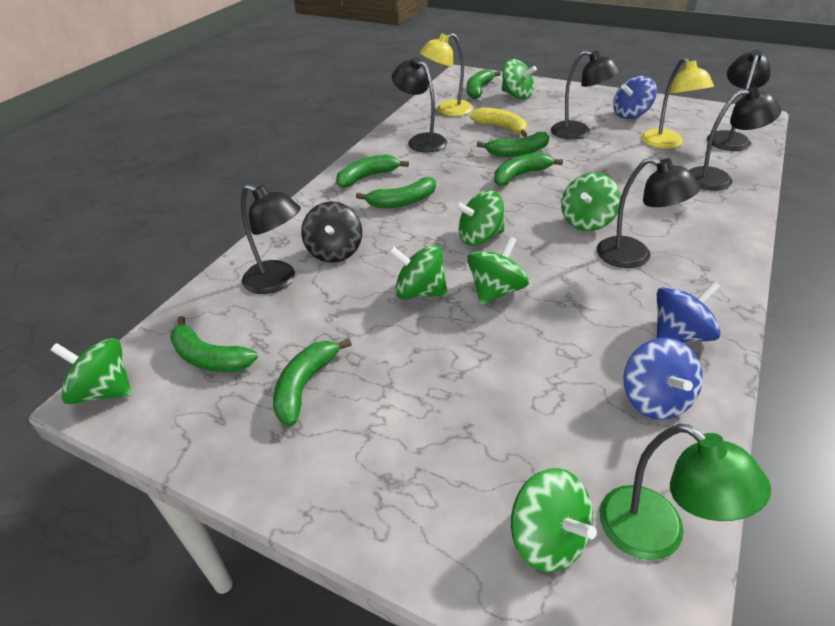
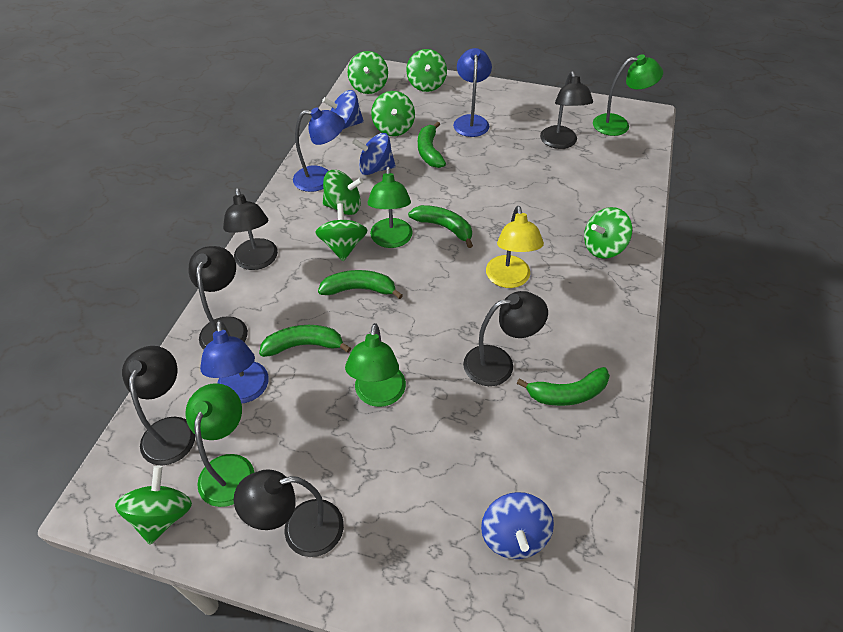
black spinning top: [301,202,362,263] = 1 -> none = 0
blue lamp: none = 0 -> [200,320,269,403] [293,107,345,192] [453,48,492,137] = 3
green banana: [170,316,258,372] [273,339,352,426] [336,154,409,188] [356,177,436,208] [467,69,501,99] [477,132,549,157] [494,152,563,186] = 7 -> [259,325,351,357] [318,270,403,299] [408,205,473,248] [418,121,446,168] [516,367,610,406] = 5
green lamp: [599,424,771,560] = 1 -> [186,383,254,507] [345,323,406,407] [367,167,413,248] [593,54,663,136] = 4
yellow banana: [470,108,527,137] = 1 -> none = 0
yellow lamp: [420,33,473,116] [641,57,714,149] = 2 -> [486,206,544,288] = 1

